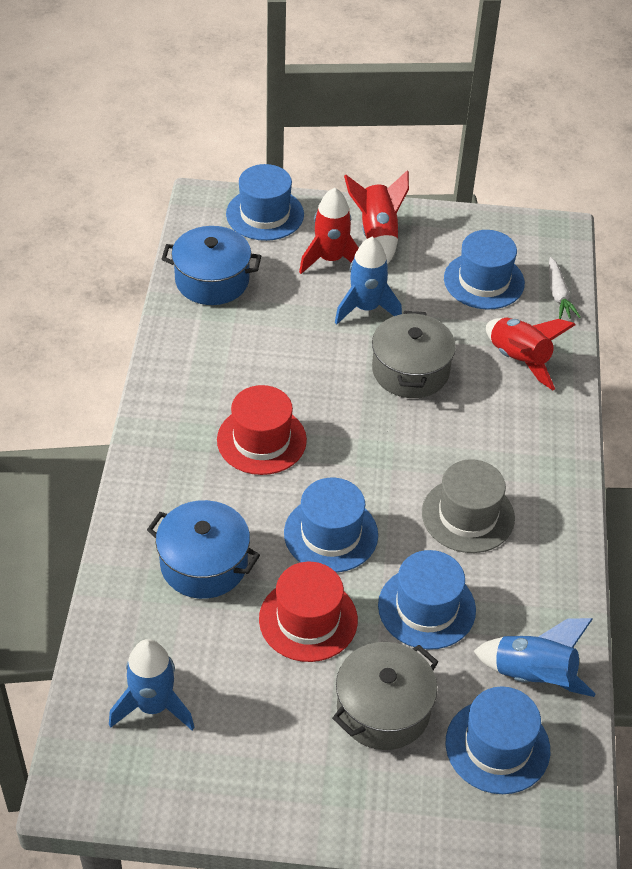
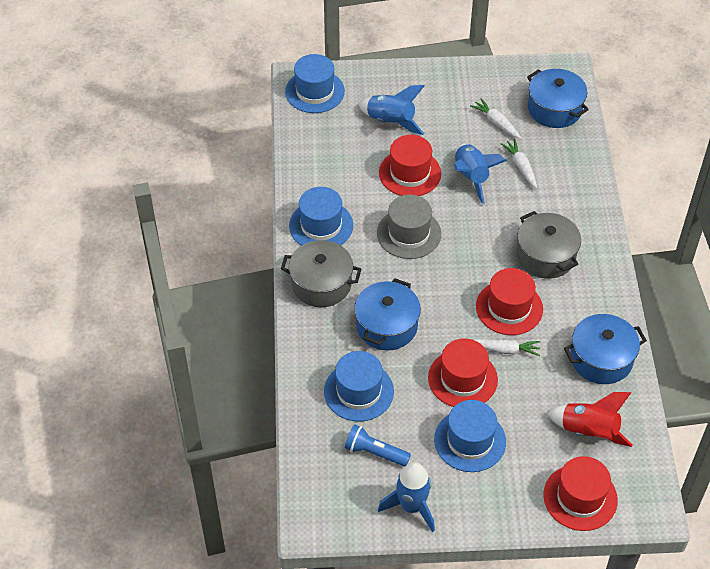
blue flashlight: none = 0 -> [345,424,411,467] = 1
blue hat: [226,164,304,241] [284,478,378,573] [378,550,476,650] [444,230,525,309] [445,686,550,794] = 5 -> [285,54,345,113] [289,187,353,246] [324,351,394,421] [434,400,506,472] = 4
blue pot: [147,500,260,599] [162,226,261,305] = 2 -> [354,278,421,350] [527,69,589,128] [564,314,647,384] = 3
red hat: [217,385,307,475] [259,562,358,662] = 2 -> [379,135,441,196] [428,338,498,407] [476,268,543,335] [543,456,618,531] = 4
red rocket: [299,188,359,274] [344,170,409,264] [486,318,576,390] = 3 -> [547,392,633,447] = 1
white carrot: [549,257,581,319] = 1 -> [470,98,521,139] [473,339,540,356] [500,139,537,189] = 3

